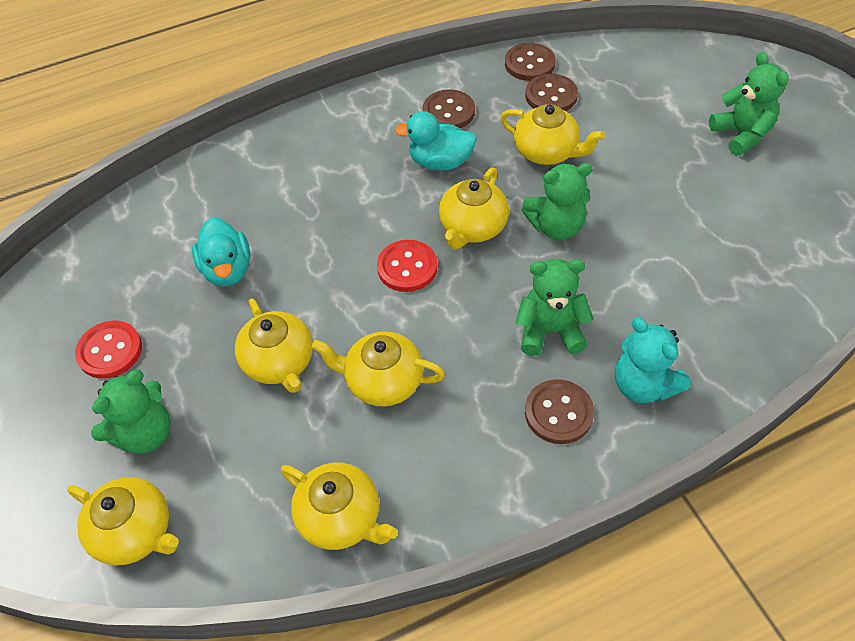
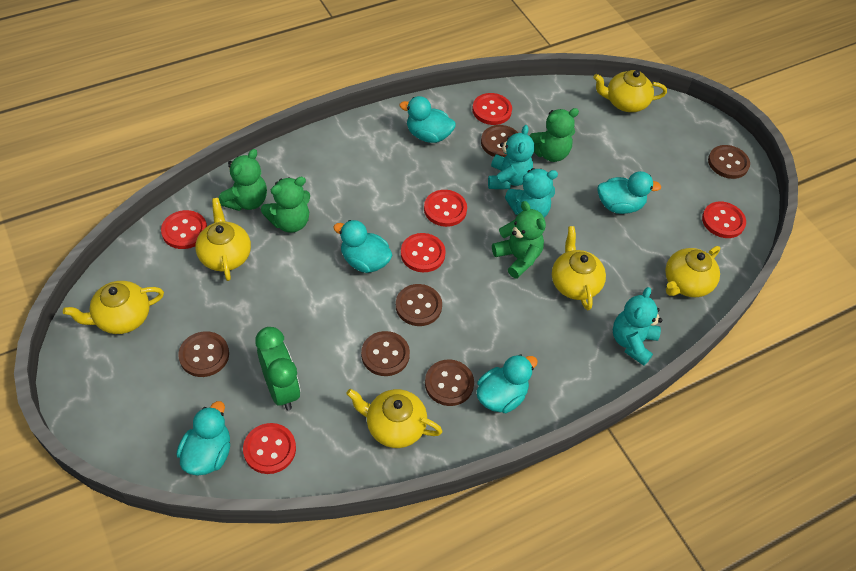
brown button: [422,89,475,128] [505,43,556,81] [525,74,578,111] [525,379,594,444] = 4 -> [178,331,229,377] [361,331,410,376] [396,284,442,326] [425,359,474,406] [481,125,518,157] [708,145,750,179] = 6
green clock: none = 0 -> [255,327,301,410] = 1
red button: [75,321,142,379] [377,240,437,292] = 2 -> [161,210,207,249] [243,423,296,474] [401,233,446,272] [424,190,467,227] [472,93,512,125] [702,202,746,238] = 6
turquoise duck: [192,217,250,286] [395,111,477,171] = 2 -> [177,401,230,476] [333,220,392,273] [399,96,456,143] [477,354,538,413] [597,171,661,214] = 5
turquoise teddy bear: [615,317,691,403] = 1 -> [488,125,535,189] [505,168,558,217] [613,287,662,366] = 3

